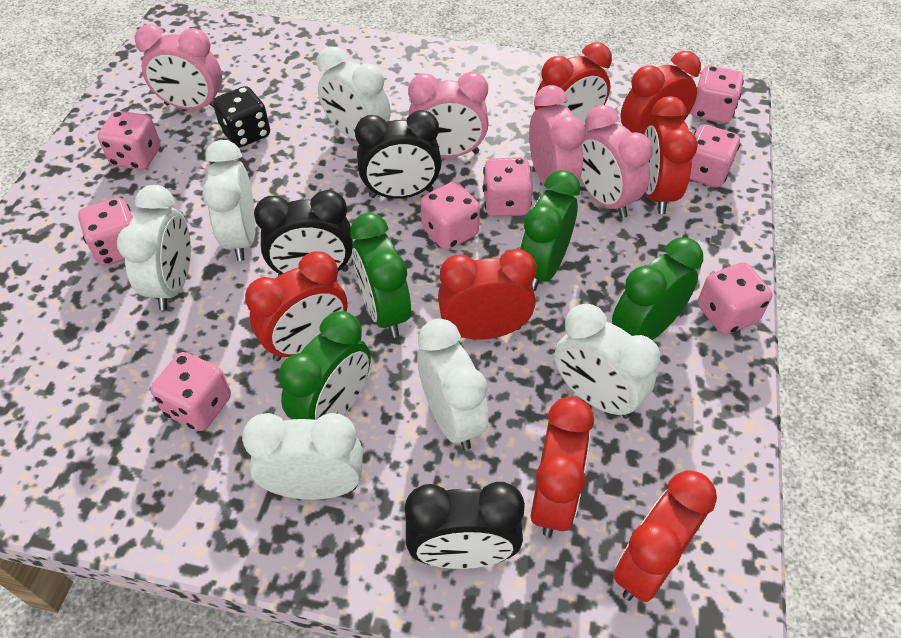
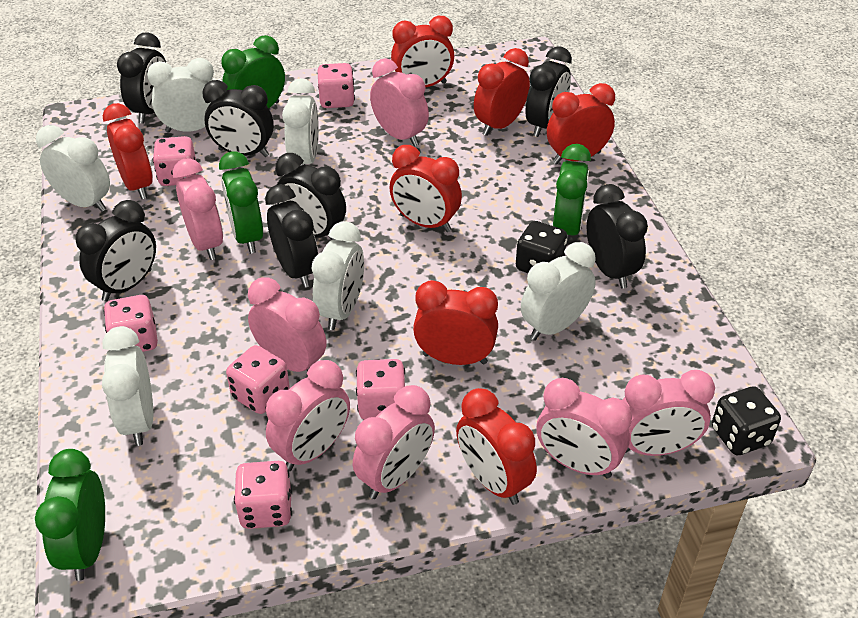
black clock: [254,190,353,276] [355,110,441,199] [405,482,525,569] = 3 -> [75,200,156,301] [117,32,166,124] [202,80,274,157] [265,184,318,288] [275,153,346,240] [525,46,572,137] [587,184,648,289] = 7
black dice: [213,86,270,148] = 1 -> [516,221,567,273] [712,386,781,455] = 2
pink clock: [135,24,222,110] [408,72,489,158] [529,85,586,189] [580,105,653,218] = 4 -> [173,158,223,260] [248,277,327,372] [266,360,350,471] [353,385,435,499] [370,58,429,147] [537,378,632,478] [622,370,715,456] = 7
pink dice: [78,198,133,266] [97,111,161,170] [151,352,231,431] [421,182,480,250] [483,157,533,217] [690,124,740,188] [691,66,744,123] [698,262,772,334] = 8 -> [104,295,158,352] [153,136,196,186] [226,345,290,414] [234,461,292,529] [318,63,355,108] [356,359,405,420] = 6

